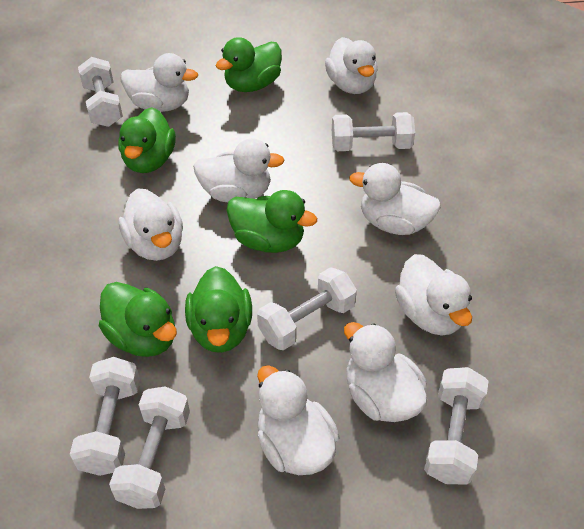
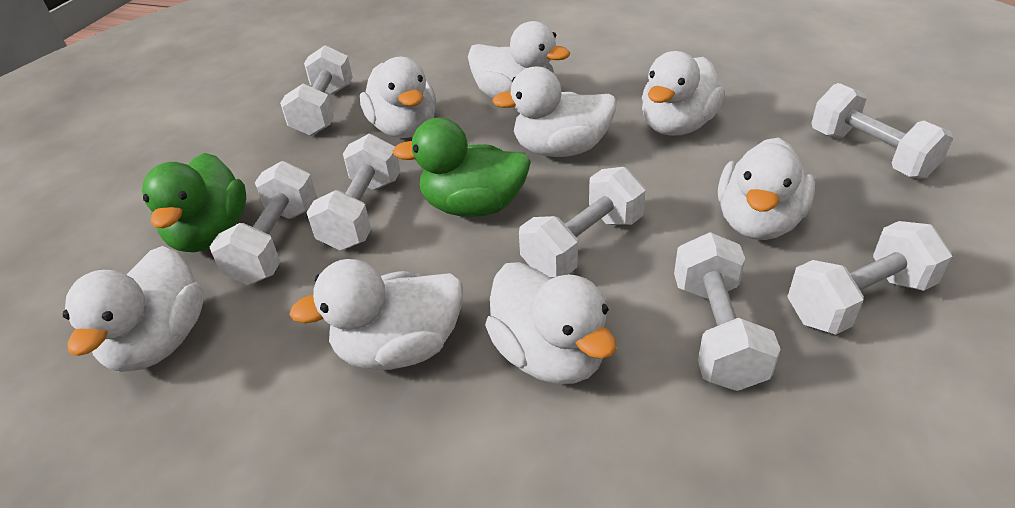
green duck: [99,282,177,357] [118,107,176,173] [185,266,252,353] [216,37,282,92] [226,190,317,253] = 5 -> [142,153,246,252] [393,118,531,217] = 2
white dumbbell: [70,357,140,476] [78,57,123,127] [109,386,190,509] [257,267,357,350] [332,112,415,151] [424,367,489,485] = 6 -> [210,161,317,285] [280,45,353,136] [306,134,400,251] [519,167,645,277] [674,233,781,391] [787,221,952,335] [812,83,953,179] = 7

